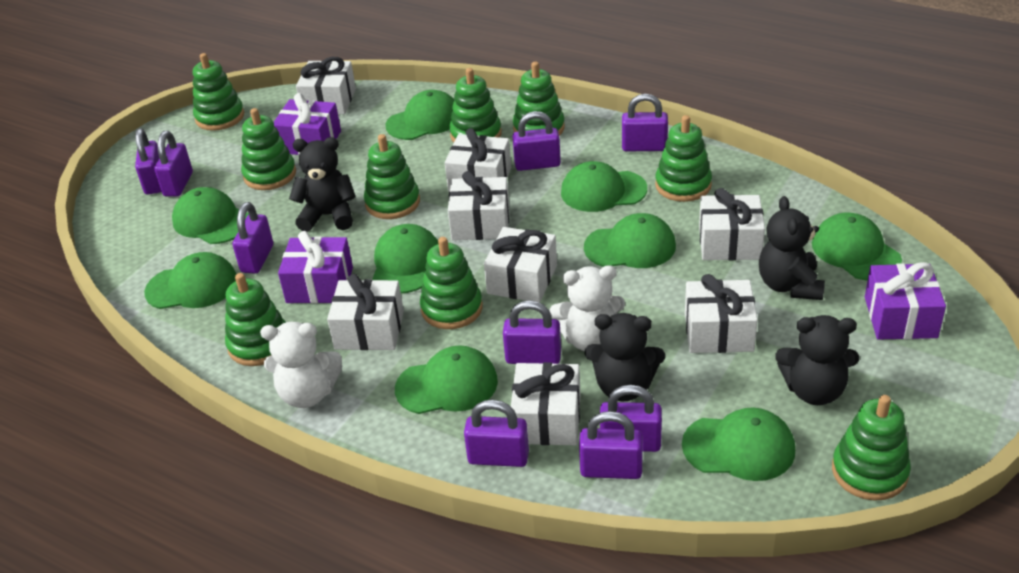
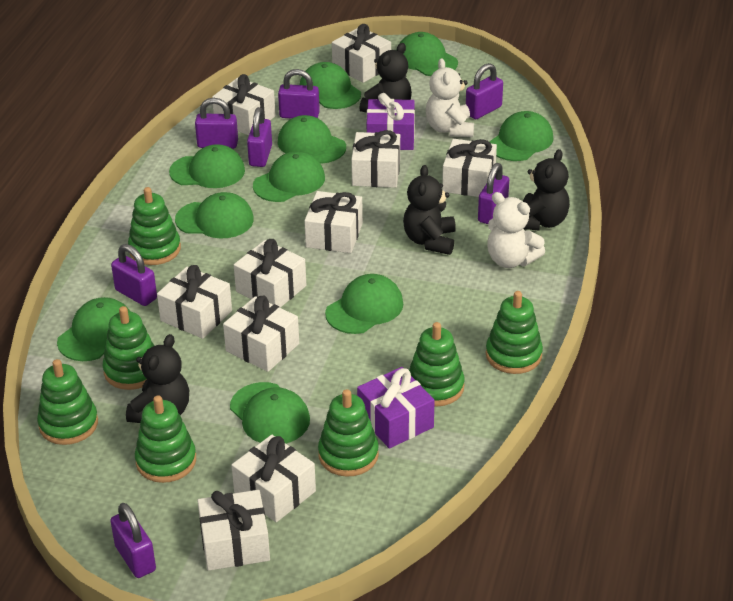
green cap: [144,252,236,309] [172,187,249,244] [372,224,438,293] [386,90,455,140] [395,345,498,414] [561,161,647,212] [584,213,676,268] [682,407,795,481] [812,213,902,280] = 9 -> [57,297,131,361] [169,144,245,188] [175,192,254,238] [230,382,310,443] [253,151,325,202] [277,115,346,164] [300,62,361,109] [325,274,403,334] [399,32,458,76] [489,111,553,161] = 10
green stacking toy: [193,53,244,131] [225,273,286,366] [241,108,296,190] [364,134,420,219] [420,237,483,329] [449,68,502,142] [513,62,565,136] [655,115,712,202] [832,395,911,501] = 9 -> [37,359,98,445] [103,306,154,390] [128,187,181,265] [135,395,196,483] [318,389,379,476] [409,322,465,407] [486,291,543,374] = 7
purple gift: [274,93,341,155] [278,231,353,304] [865,262,946,339] = 3 -> [357,367,435,449] [367,93,415,150] = 2
purple padlock: [135,128,161,194] [154,131,193,197] [232,202,273,274] [464,400,529,467] [503,300,561,364] [512,111,561,171] [579,411,643,479] [600,385,662,452] [622,94,668,152] = 9 -> [110,503,156,578] [111,244,157,306] [195,98,238,149] [247,107,272,167] [278,69,320,119] [466,63,503,119] [478,163,509,224] = 7
white gift: [296,57,356,114] [327,274,404,350] [445,128,511,192] [448,171,509,240] [484,227,557,303] [511,362,581,445] [685,274,758,353] [699,188,765,260] = 8 -> [157,265,232,339] [197,490,270,571] [212,74,276,135] [223,296,299,372] [232,435,316,522] [234,239,306,308] [304,191,363,253] [332,24,391,83] [351,130,400,188] [442,139,497,197] = 10

